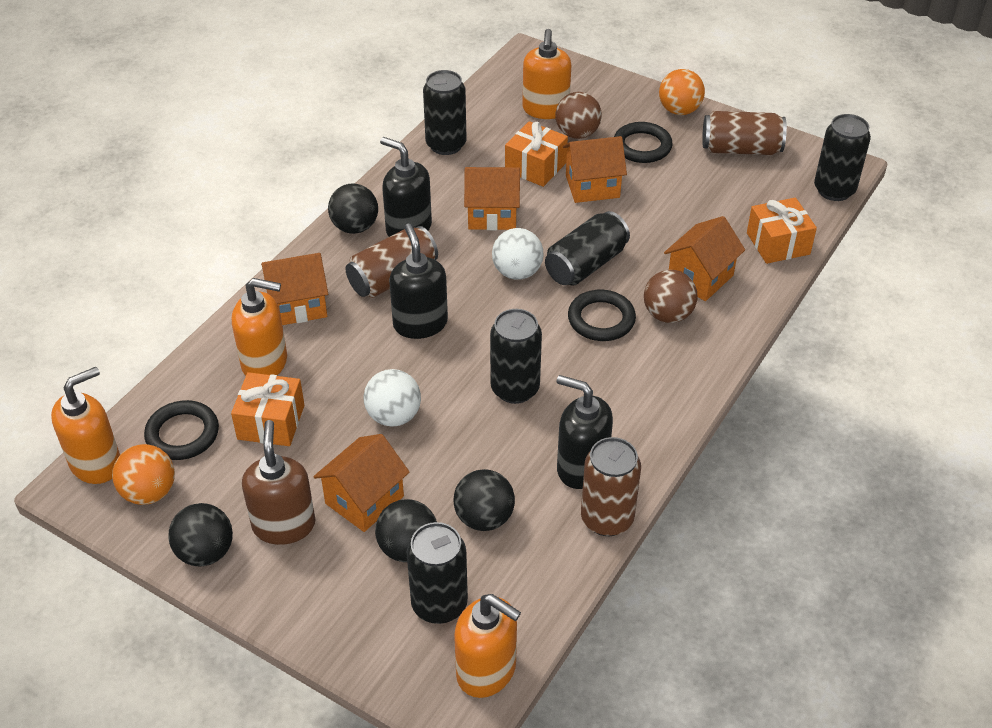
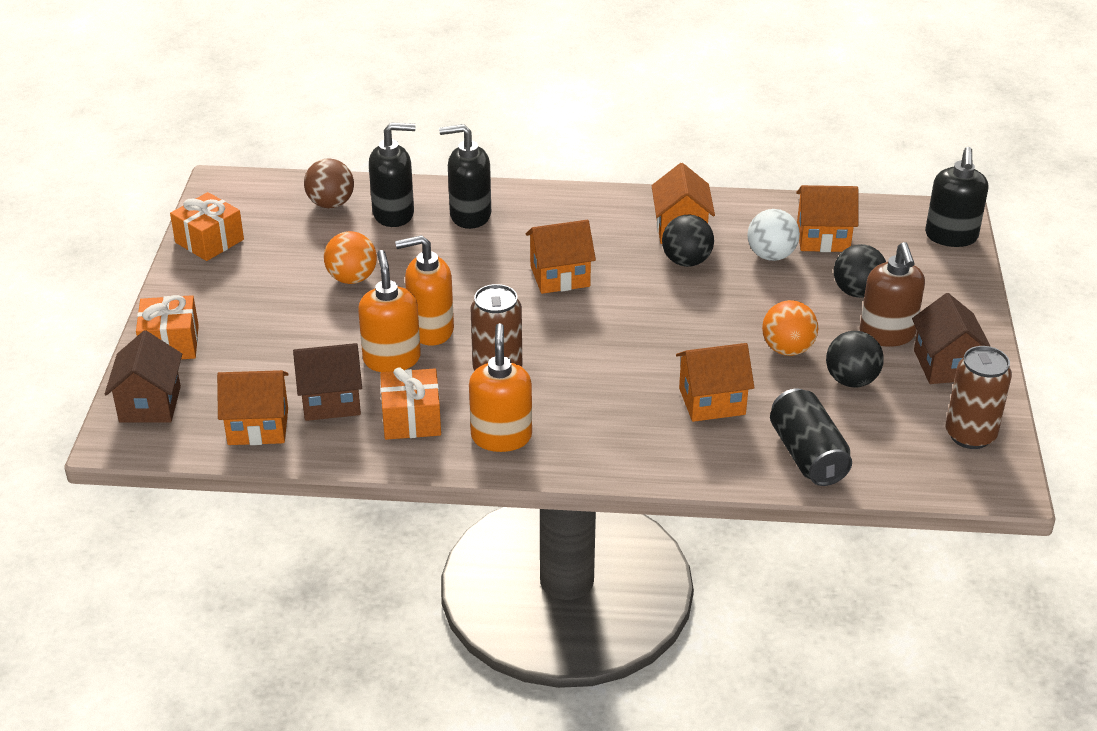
black ball: [168,503,233,566] [328,183,378,234] [375,499,437,562] [454,469,515,531] = 4 -> [662,215,714,267] [826,331,884,388] [834,244,886,298] = 3
black can: [407,522,468,624] [423,70,466,155] [490,309,542,404] [545,211,630,286] [814,114,871,201] = 5 -> [770,388,852,486] = 1
black ring: [144,400,219,460] [568,290,636,341] [614,122,673,163] = 3 -> none = 0
brown ball: [556,92,602,139] [644,270,698,323] = 2 -> [304,158,354,208] = 1
brown can: [346,226,438,298] [581,437,641,536] [702,111,787,155] = 3 -> [471,284,522,371] [946,346,1012,449] = 2
brown house: none = 0 -> [105,330,182,423] [293,343,362,421] [912,293,991,384] = 3
orange soap dispenser: [51,367,120,484] [232,278,287,375] [454,594,521,698] [522,29,571,119] = 4 -> [358,250,421,372] [395,235,454,346] [469,323,532,452] = 3
white ball: [363,369,421,427] [492,228,544,280] = 2 -> [747,209,800,261] = 1

